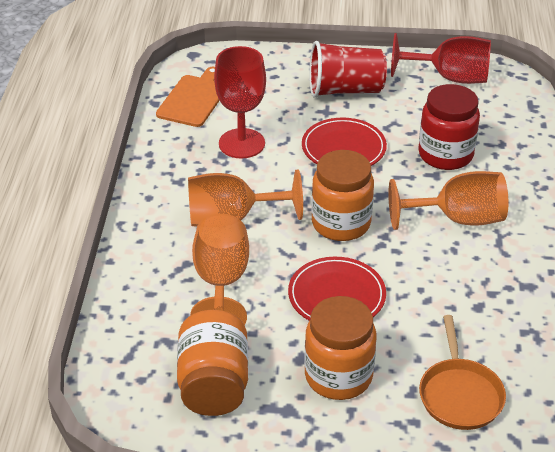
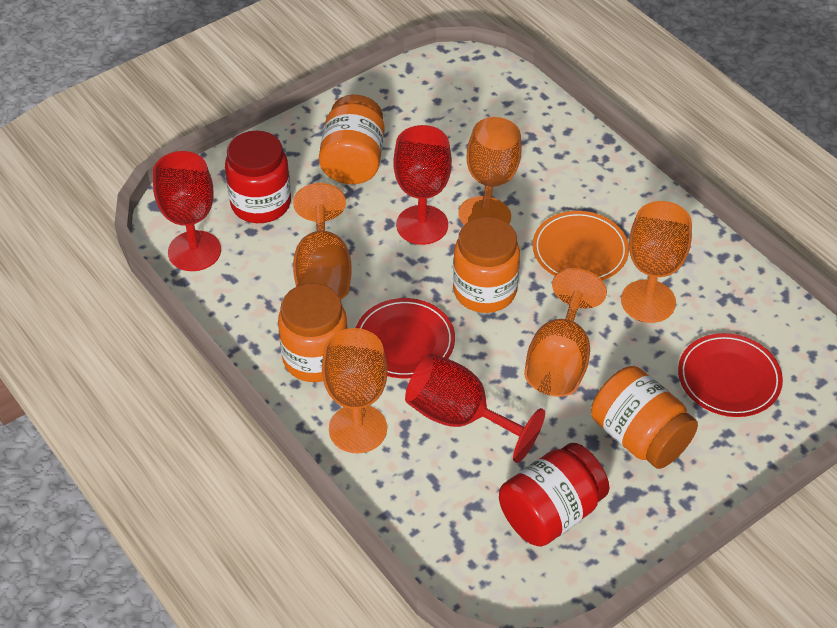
orange cutting board: [156,67,219,127] = 1 -> none = 0
orange goblet: [188,170,303,226] [190,214,249,325] [388,171,508,230] = 3 -> [293,183,352,299] [322,328,388,453] [458,117,522,225] [524,268,607,397] [621,201,692,323] = 5
orange jar: [177,310,248,416] [304,296,376,400] [311,150,374,241] = 3 -> [278,283,348,382] [319,95,385,184] [453,216,520,313] [591,366,698,469] = 4
orange pan: [419,315,506,430] = 1 -> none = 0
orange plate: none = 0 -> [533,211,629,281] = 1
red cup: [309,41,387,98] = 1 -> none = 0
red goblet: [214,46,266,159] [391,33,491,84] = 2 -> [153,151,221,271] [393,125,452,245] [405,353,545,463] = 3
red jar: [418,84,480,170] = 1 -> [225,131,291,223] [499,443,609,547] = 2

